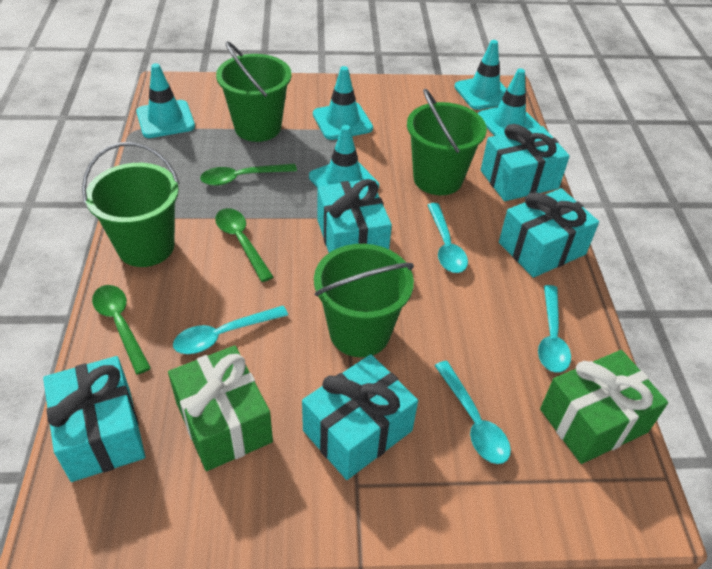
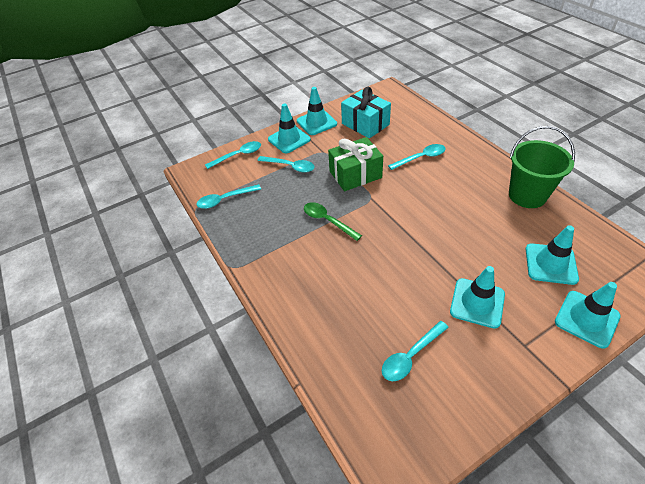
green bucket: [82,142,180,267] [216,41,291,142] [314,244,414,357] [407,89,487,195] = 4 -> [509,126,575,208] = 1
green gift: [168,346,273,471] [540,350,668,464] = 2 -> [328,137,383,191] = 1
green spoon: [92,285,151,374] [200,164,297,186] [215,208,273,282] = 3 -> [304,202,362,241] = 1
turquoise gift: [43,356,145,482] [302,354,418,480] [317,179,392,253] [481,124,570,201] [499,188,599,278] = 5 -> [341,87,391,138] = 1
turquoise spoon: [173,306,288,354] [428,203,468,273] [434,361,511,464] [538,285,571,373] = 4 -> [197,184,261,209] [205,141,261,169] [257,156,315,173] [382,321,449,381] [388,144,445,170] = 5

